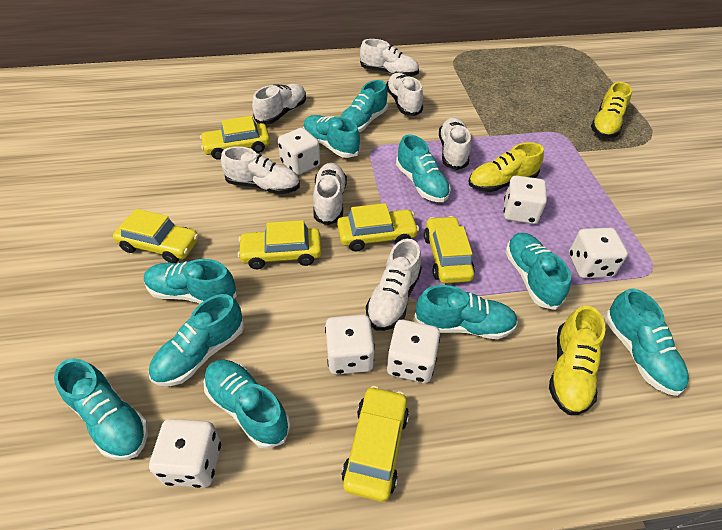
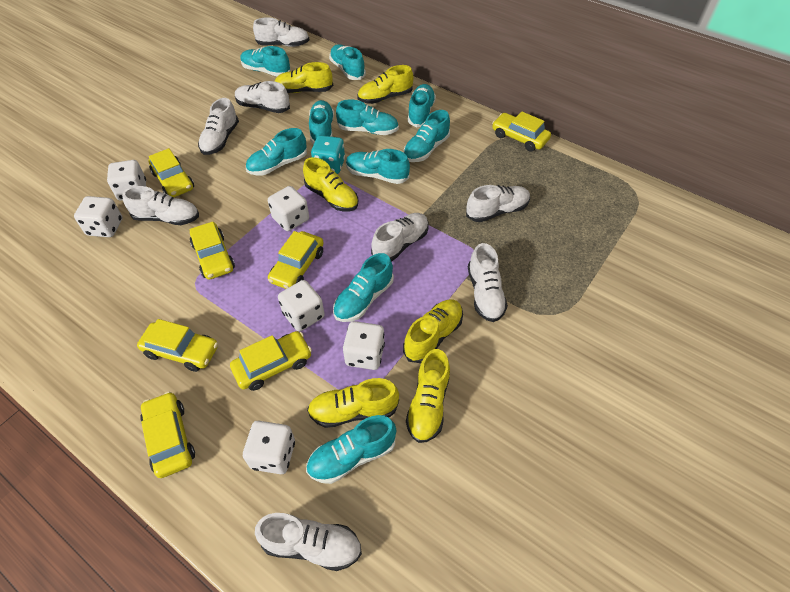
turquoise dice: none = 0 -> [311,135,345,174] = 1
white shoe: [221,146,300,194] [252,84,306,124] [313,163,347,225] [360,39,419,76] [366,239,422,331] [386,73,423,116] [439,117,471,170] = 7 -> [122,186,199,225] [198,98,239,155] [235,81,290,113] [253,17,309,47] [255,513,362,571] [371,213,429,262] [466,185,530,222] [468,243,508,322] = 8
yellow car: [113,209,199,263] [200,116,270,159] [237,220,322,269] [337,203,419,251] [342,386,409,502] [424,216,475,283] = 6 -> [137,319,218,372] [140,392,195,478] [148,148,194,197] [190,222,235,280] [230,331,312,391] [268,231,324,289] [492,112,551,152] = 7
yellow shoe: [469,142,544,192] [549,306,606,415] [591,82,632,138] = 3 -> [275,62,333,93] [303,157,358,211] [307,378,399,428] [357,65,413,104] [403,299,463,363] [406,349,450,443] = 6

